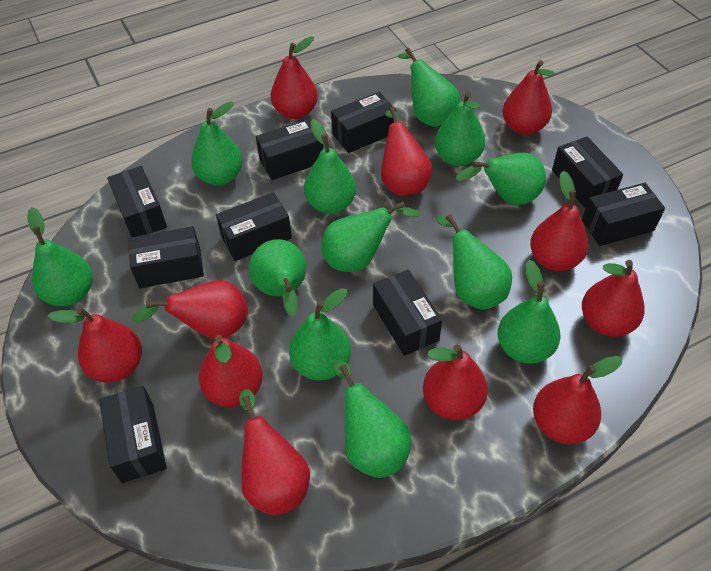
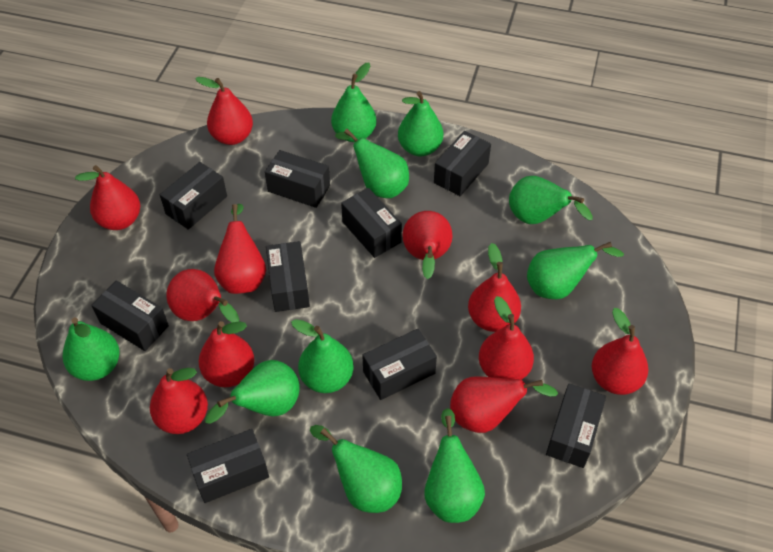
green pear: [27,207,93,306] [191,101,243,186] [249,239,307,317] [289,288,351,381] [304,119,356,214] [321,201,421,272] [333,360,411,478] [398,48,460,127] [435,92,485,166] [436,214,512,310] [456,153,546,205] [498,260,560,364] = 12 -> [63,317,120,381] [205,360,300,424] [291,319,354,393] [310,425,402,513] [331,62,377,142] [335,129,409,198] [398,91,443,156] [424,408,485,523] [509,176,593,224] [527,242,624,299] = 10

